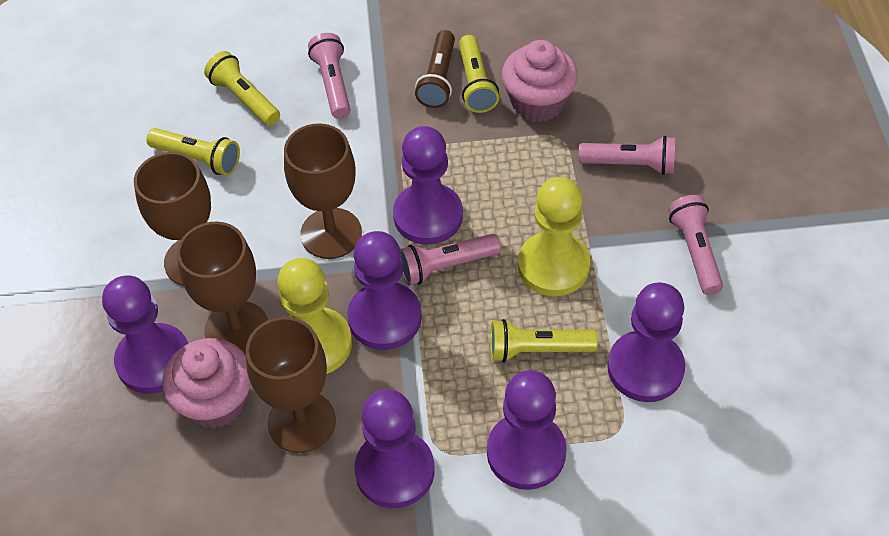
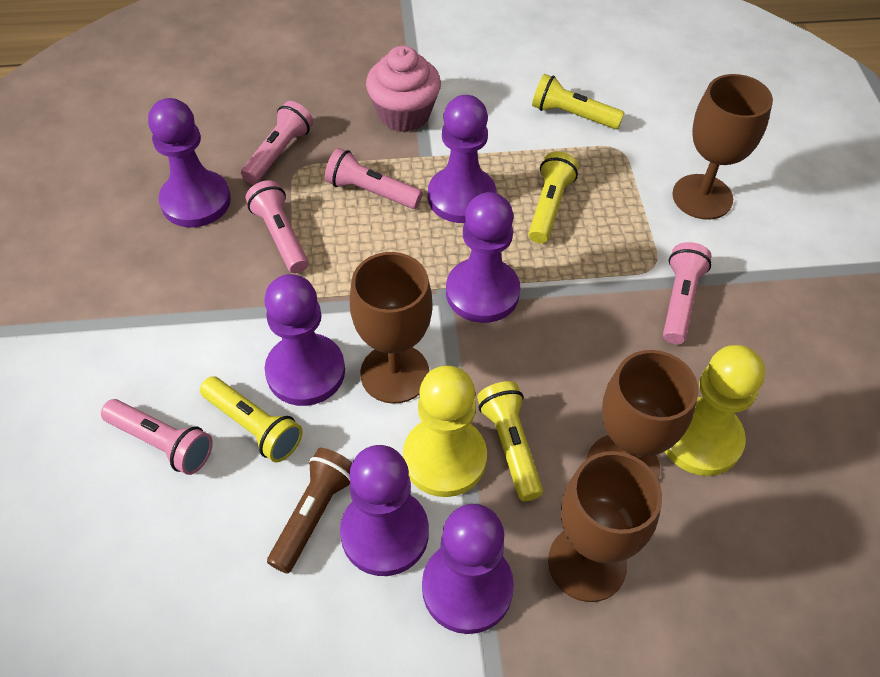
pink cupcake: [162,338,251,429] [502,40,578,122] = 2 -> [366,46,441,132] = 1
pink flashlight: [308,33,351,119] [400,234,501,285] [579,136,675,175] [668,195,723,295] = 4 -> [101,399,213,475] [241,101,313,184] [246,180,308,273] [325,148,423,209] [663,242,711,344] = 5

